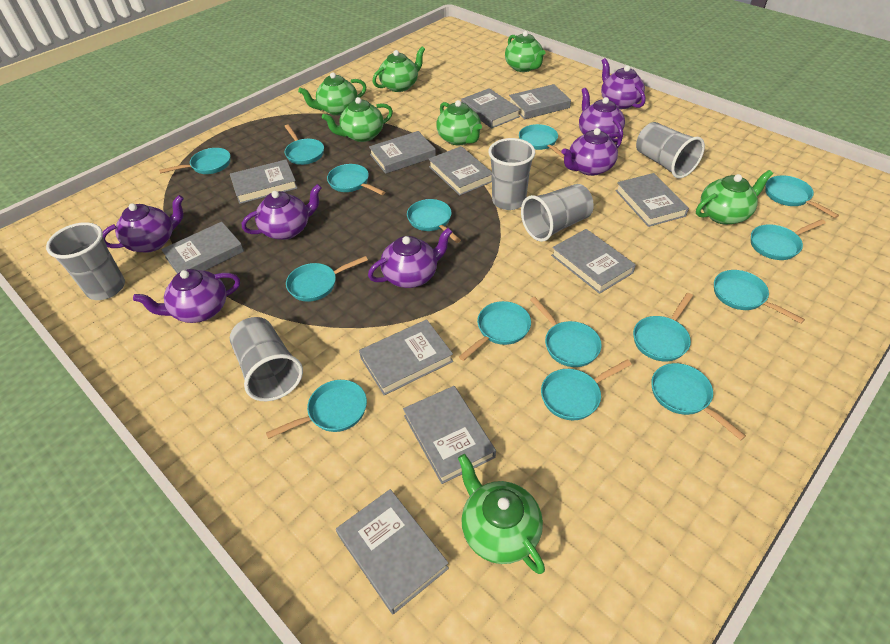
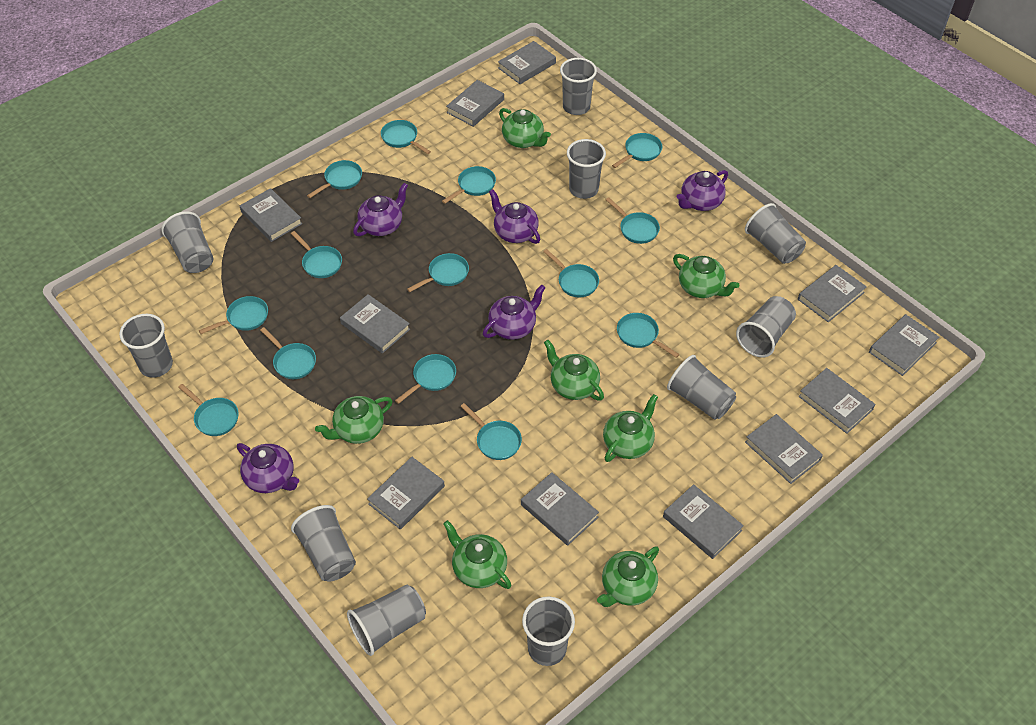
grey cup: [46,222,125,300] [230,317,303,401] [488,138,535,210] [521,184,594,242] [636,122,705,178] = 5 -> [119,314,173,378] [161,211,213,273] [291,505,356,581] [347,584,426,656] [522,596,575,666] [560,58,597,115] [567,139,606,199] [667,355,736,420] [736,296,796,357] [745,203,806,264] = 10
purple teapot: [103,195,184,253] [133,269,240,323] [242,184,322,240] [368,228,453,288] [561,128,622,176] [579,88,625,143] [601,58,645,109] = 7 -> [237,443,299,493] [353,183,408,236] [483,284,546,340] [489,189,540,244] [676,170,728,211] = 5
turquoise pan: [159,148,230,174] [266,380,367,439] [284,124,324,165] [286,256,368,302] [327,164,385,195] [407,199,461,243] [459,301,531,361] [519,124,564,159] [530,297,602,367] [541,359,632,420] [633,293,693,361] [651,363,746,440] [714,270,805,324] [751,219,826,260] [765,175,839,218] = 15 -> [178,384,239,436] [199,296,268,334] [260,327,316,379] [291,231,342,278] [307,160,362,198] [381,120,431,154] [395,354,456,404] [407,253,469,292] [442,166,496,204] [460,403,522,460] [543,249,599,297] [606,197,660,244] [612,133,662,168] [617,313,679,358] = 14

